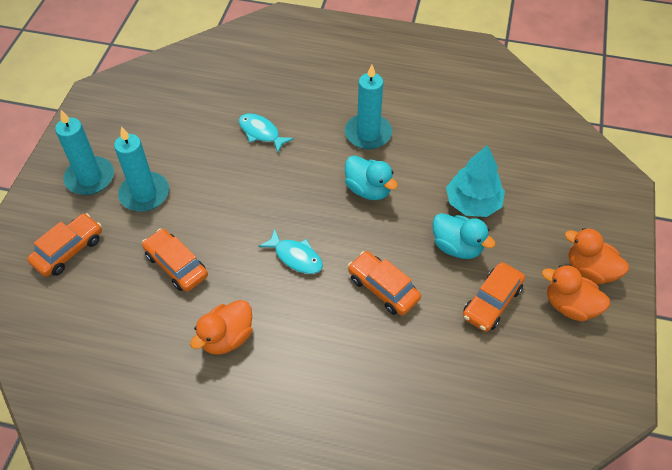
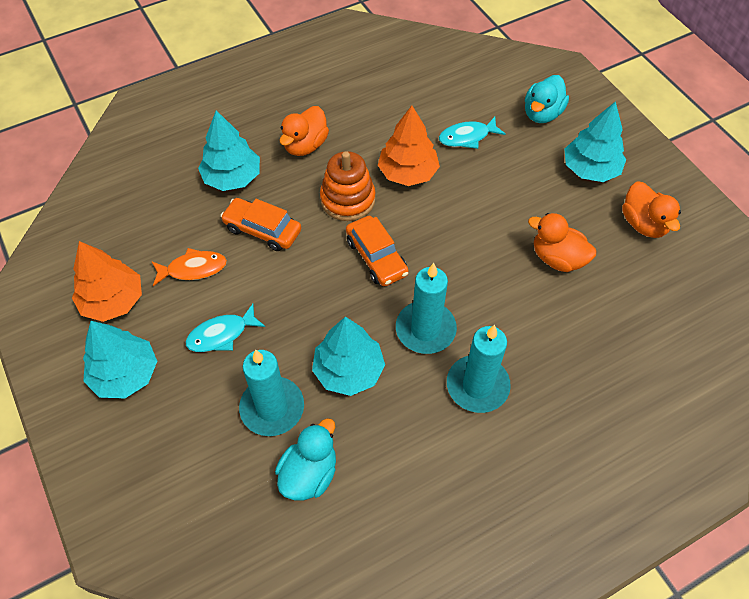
orange car: [27,213,102,277] [142,229,208,292] [348,251,421,315] [463,262,525,332] = 4 -> [221,198,301,251] [346,216,409,286] = 2
orange fish: none = 0 -> [151,248,227,286] = 1
orange stacking toy: none = 0 -> [320,151,376,221] = 1
orange tree: none = 0 -> [72,241,142,322] [378,106,440,186] = 2
turquoise tree: [446,145,505,217] = 1 -> [83,321,157,398] [198,110,260,191] [312,317,385,396] [564,101,626,182] = 4

